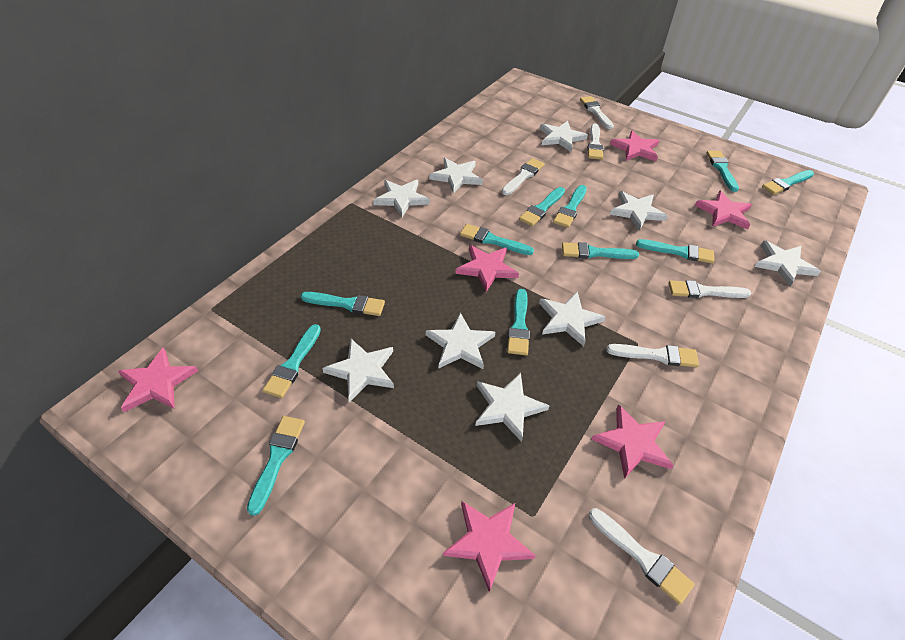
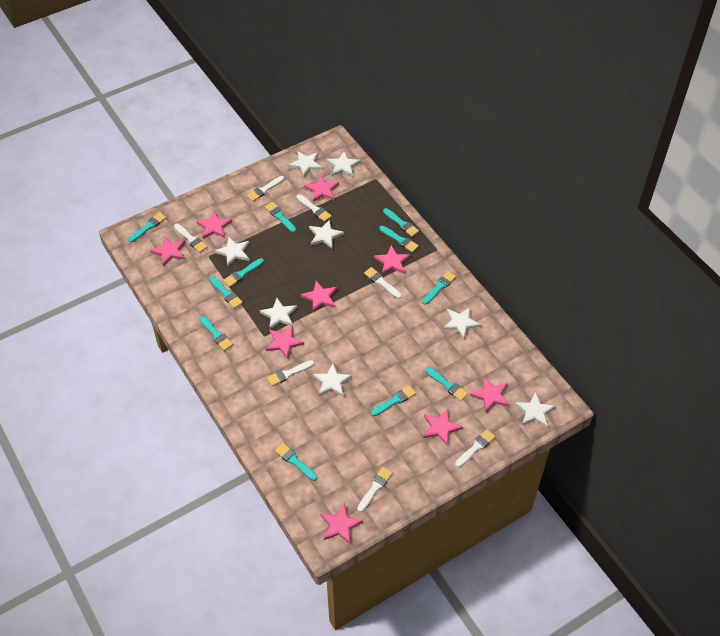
pink star: [118,347,198,412] [443,501,536,592] [455,245,519,292] [591,404,674,479] [610,130,660,161] [695,191,752,229] = 6 -> [150,236,186,266] [196,211,232,239] [266,325,304,359] [301,281,337,312] [304,175,339,202] [320,503,363,545] [374,245,410,275] [423,409,463,446] [470,377,509,412] = 9
white brush: [502,158,545,195] [580,96,614,129] [588,123,604,160] [588,508,694,605] [606,344,699,367] [668,280,751,298] = 6 -> [174,224,207,253] [247,176,284,201] [267,360,314,386] [297,194,332,222] [357,467,393,512] [364,267,402,299] [455,429,496,467] = 7
white star: [322,339,394,402] [373,180,430,217] [426,313,495,369] [429,158,483,194] [475,373,549,442] [539,291,606,346] [540,121,588,152] [609,191,668,231] [755,240,821,286] = 9 -> [215,236,250,267] [260,298,297,329] [288,151,322,177] [309,219,344,249] [313,363,352,397] [327,151,361,177] [443,307,481,339] [515,392,556,428] = 8

